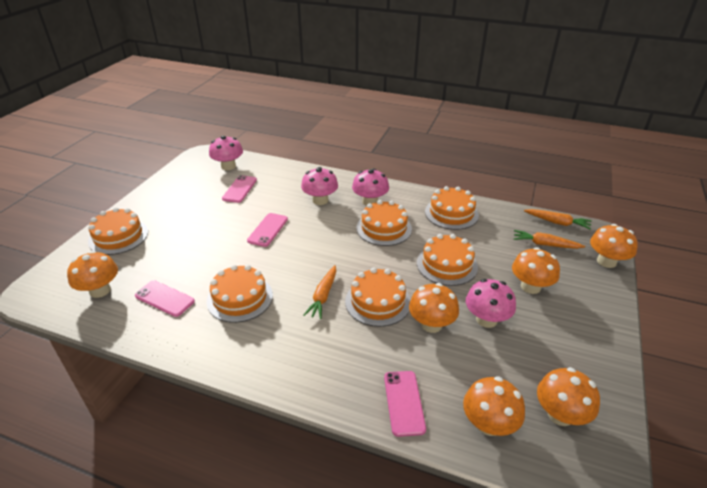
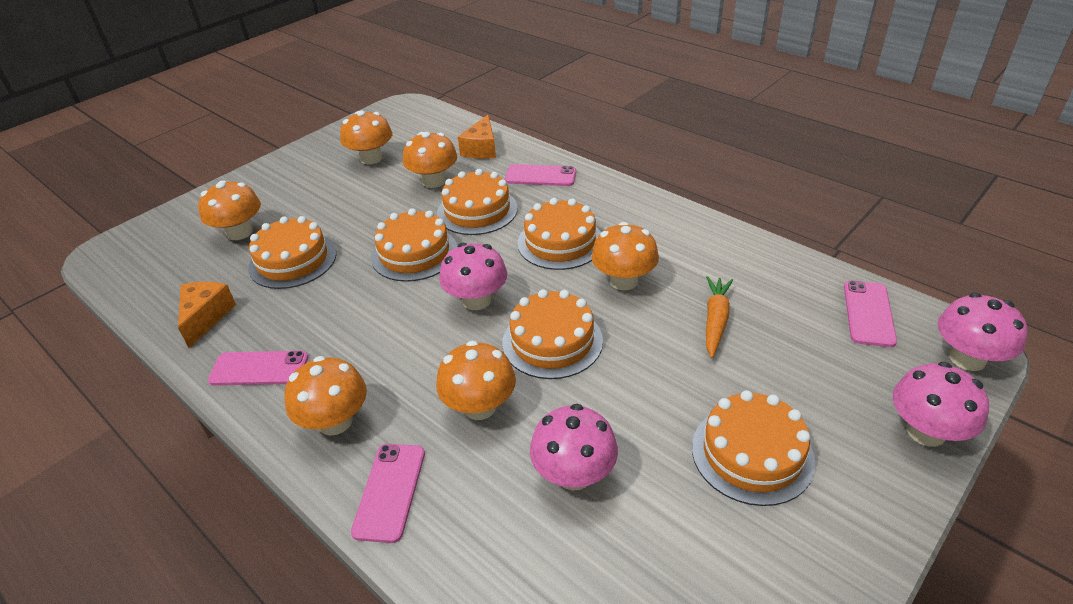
orange carrot: [303,265,336,319] [514,230,585,249] [524,209,591,229] = 3 -> [706,276,733,358] = 1
orange cheese: none = 0 -> [178,282,236,348] [458,115,496,159] = 2

